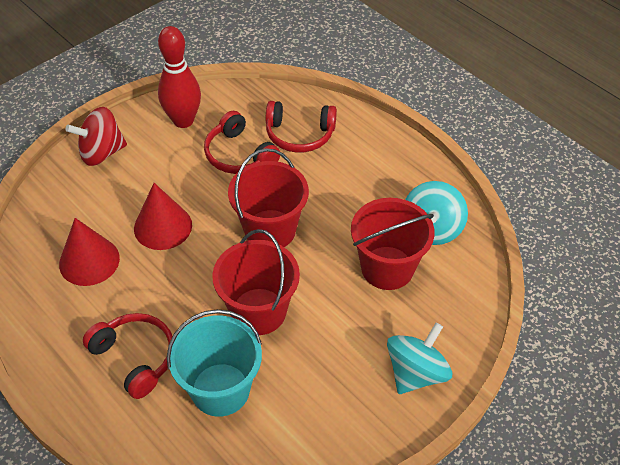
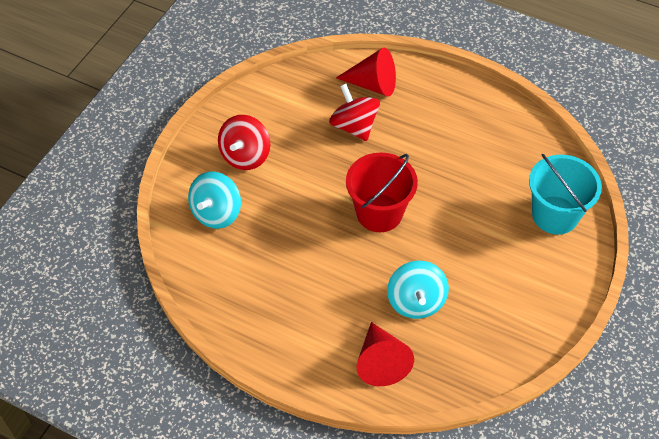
red bowling pin: [158,26,201,128] = 1 -> none = 0
red bucket: [212,229,300,335] [228,148,309,247] [351,198,435,290] = 3 -> [346,153,418,232] = 1
red headphones: [83,313,173,399] [204,111,280,174] [266,101,337,152] = 3 -> none = 0
red spinning top: [66,107,127,166] = 1 -> [218,115,270,170] [329,84,380,141] = 2

